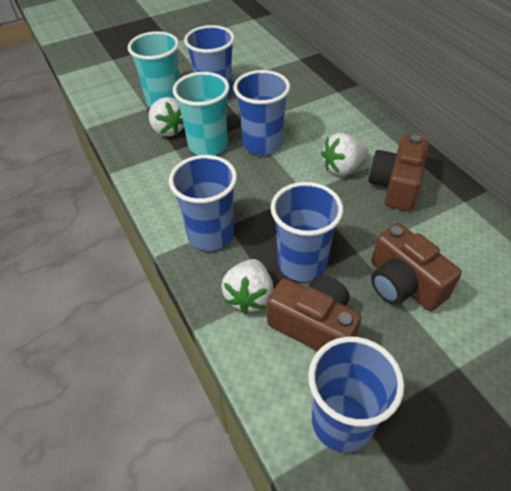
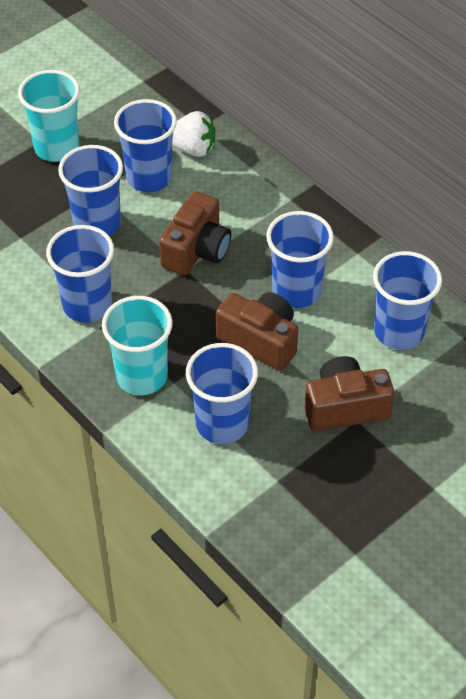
blue cup: [169,155,237,251] [184,25,235,99] [233,70,290,155] [271,182,343,282] [308,337,404,452] = 5 -> [46,225,114,322] [58,145,123,236] [114,99,177,192] [186,343,258,444] [266,211,334,308] [373,251,442,350] = 6
white strawberry: [149,97,184,136] [221,259,274,314] [321,133,369,176] = 3 -> [172,111,216,157] = 1

